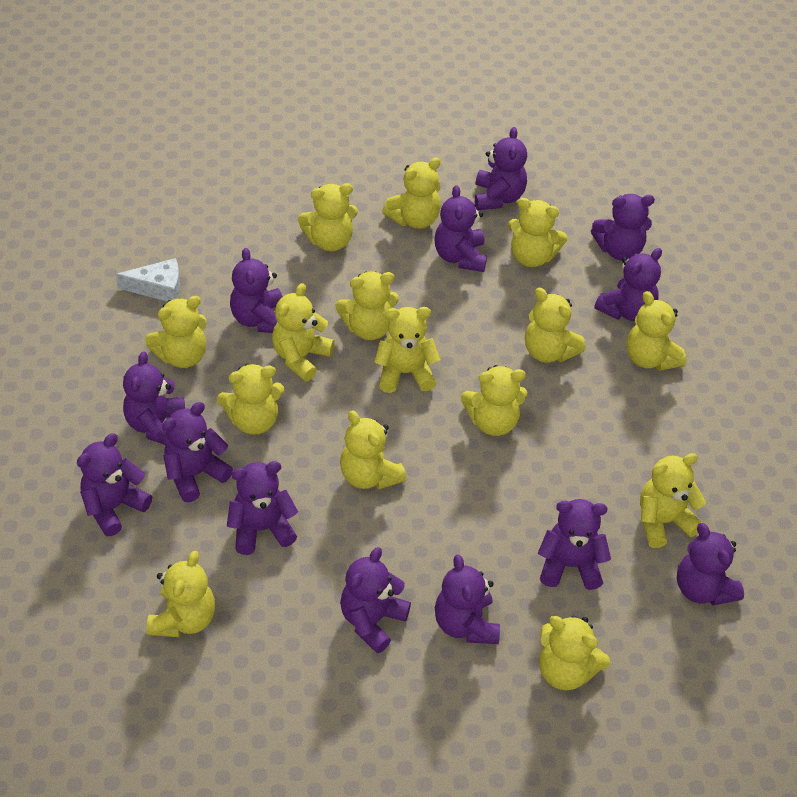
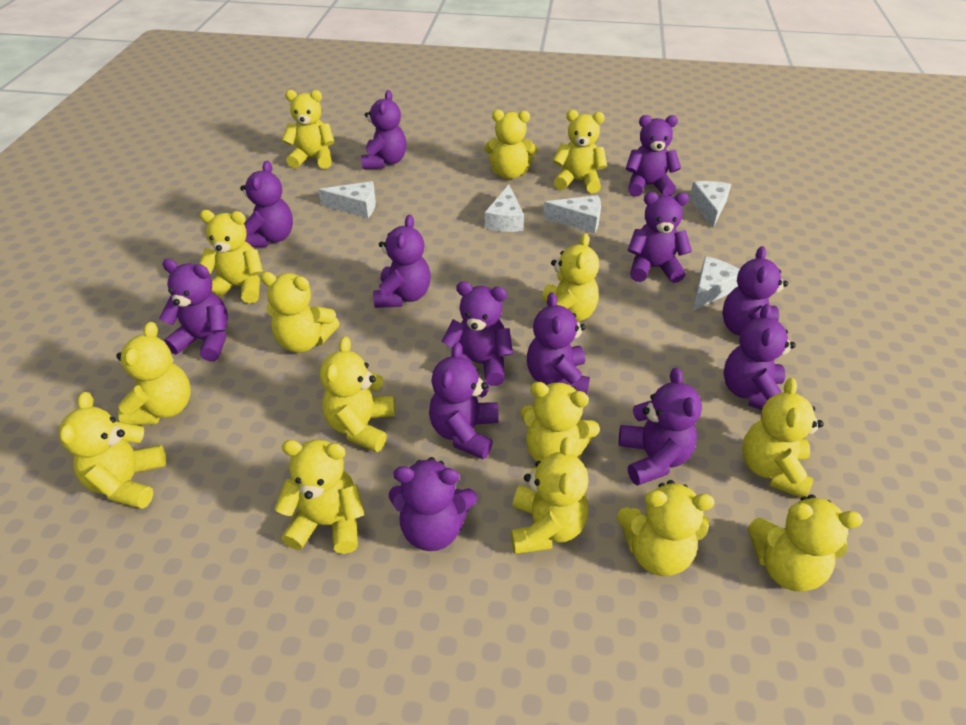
white cheese: [116,258,180,301] = 1 -> [318,181,376,218] [485,185,524,232] [543,195,601,233] [689,181,731,228] [693,256,740,310] = 5

